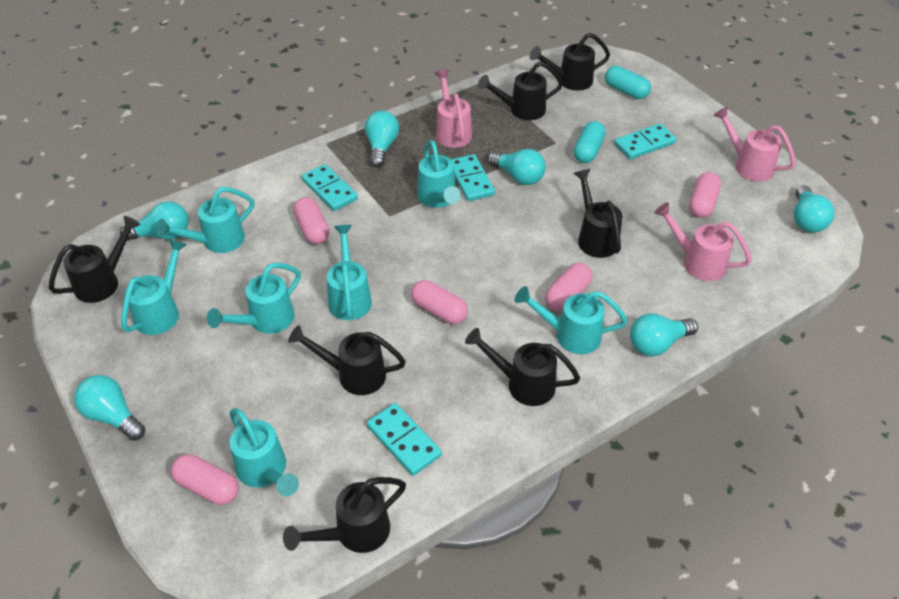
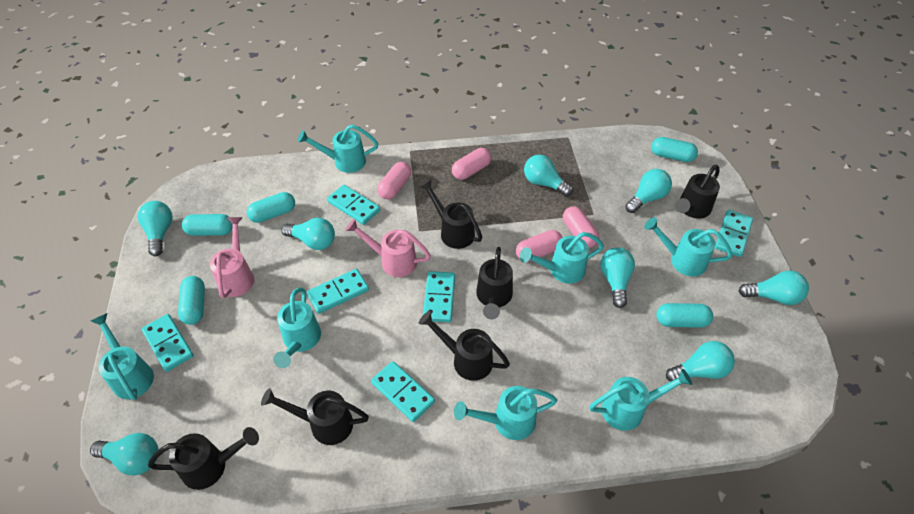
black watering can: [49,216,141,303] [283,477,406,553] [288,325,406,395] [465,328,580,406] [478,61,563,120] [530,33,610,91] [574,169,622,258] = 7 -> [148,427,259,490] [261,388,369,445] [419,311,510,381] [420,180,482,249] [476,247,513,319] [675,165,720,219] = 6
pink capsule: [171,454,239,505] [293,197,330,244] [411,280,468,324] [545,262,592,311] [689,172,721,218] = 5 -> [377,162,411,199] [452,148,491,180] [516,230,563,262] [563,206,599,248] = 4
pink watering can: [435,69,472,148] [654,202,752,281] [713,106,796,181] = 3 -> [210,217,254,299] [345,219,431,277] = 2
turquoise capsule: [574,121,606,163] [605,66,651,99] = 2 -> [178,276,205,325] [182,214,232,236] [247,192,295,223] [651,137,698,162] [656,303,713,328] = 5
turquoise domino: [301,164,358,211] [367,403,442,476] [451,154,495,201] [614,123,676,159] = 4 -> [141,314,194,372] [307,269,369,314] [327,185,380,225] [371,361,435,422] [423,271,455,322] [715,210,753,257] = 6
turquoise light bulb: [74,375,145,441] [120,202,189,241] [365,111,399,168] [487,149,546,185] [630,313,698,356] [794,185,835,233] = 6 -> [90,433,159,476] [138,201,172,256] [281,218,335,250] [524,155,573,197] [600,247,635,308] [625,169,672,213] [666,341,735,382] [739,271,809,305] = 8

